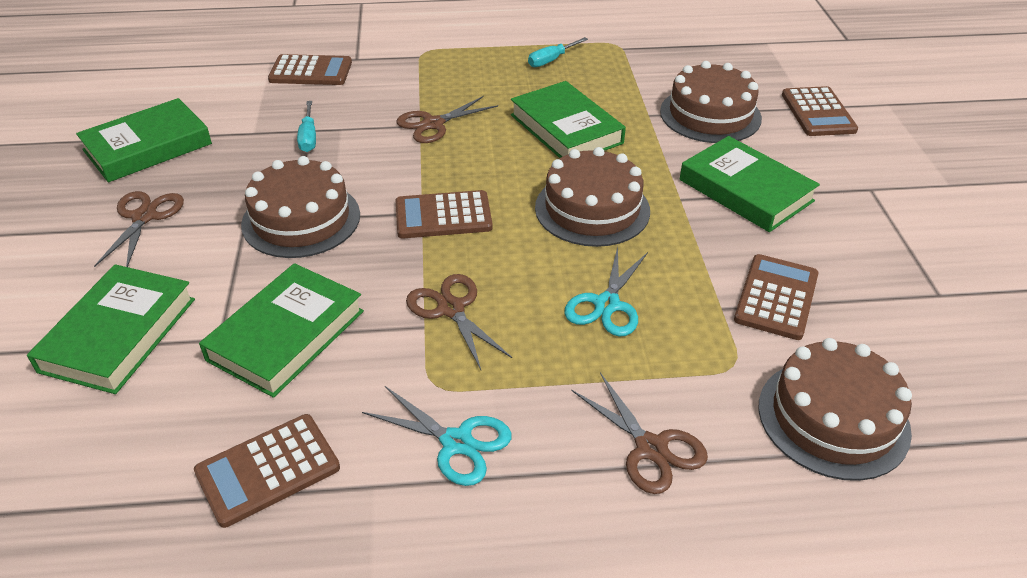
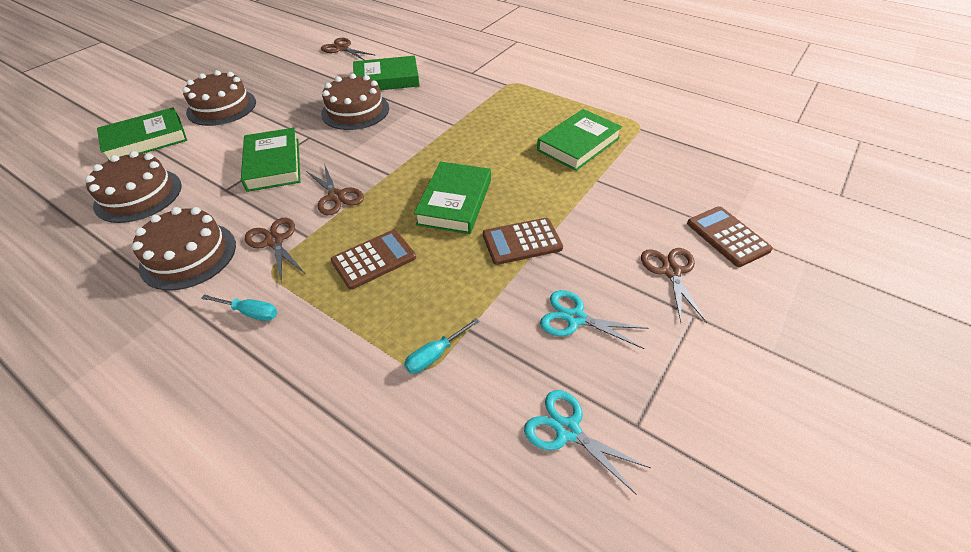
brown calculator: [194,414,340,528] [268,54,352,85] [396,190,493,239] [734,254,818,340] [782,86,858,136] = 5 -> [331,230,416,290] [483,218,563,265] [687,206,773,267] = 3

